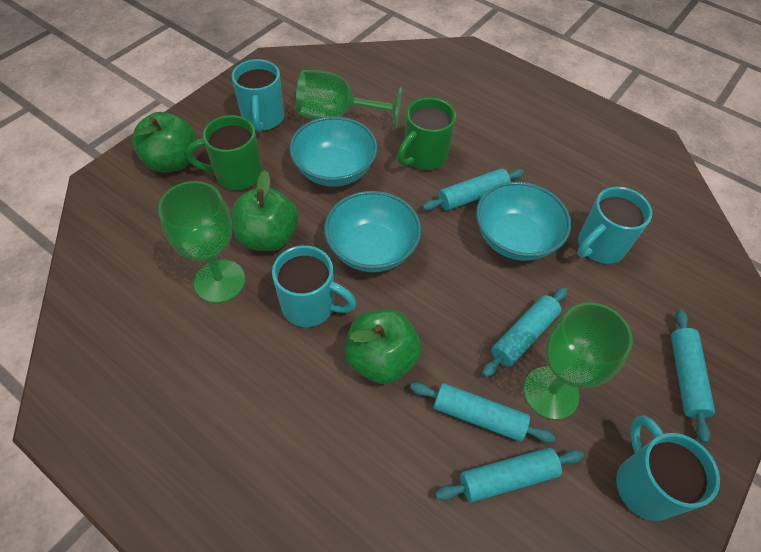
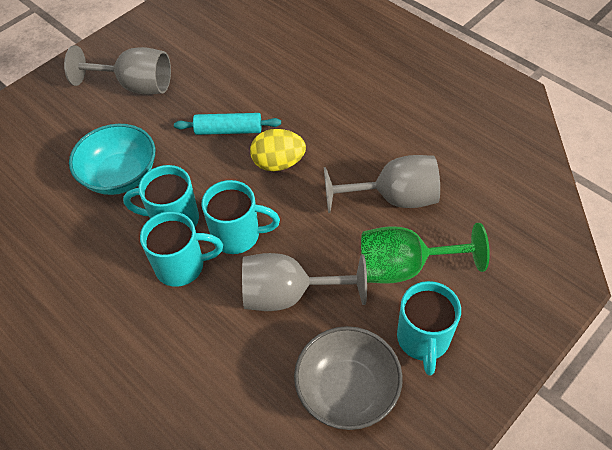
green apple: [132,112,197,172] [231,170,299,251] [345,309,421,384] = 3 -> none = 0
green goblet: [158,181,245,303] [296,70,403,130] [523,302,633,420] = 3 -> [361,223,490,284] = 1
green mug: [186,115,262,190] [397,98,456,170] = 2 -> none = 0
grey bowl: none = 0 -> [294,326,403,430] = 1
grey goblet: none = 0 -> [64,45,171,94] [242,253,367,311] [324,155,440,213] = 3
turquoise bowl: [289,116,378,187] [324,191,421,272] [476,182,571,261] = 3 -> [69,124,155,195] = 1
turquoise rolling pin: [410,382,555,443] [422,168,525,211] [435,447,584,502] [482,287,568,377] [671,310,715,443] = 5 -> [174,113,281,135] = 1
yellow egg: none = 0 -> [250,129,306,171] = 1

